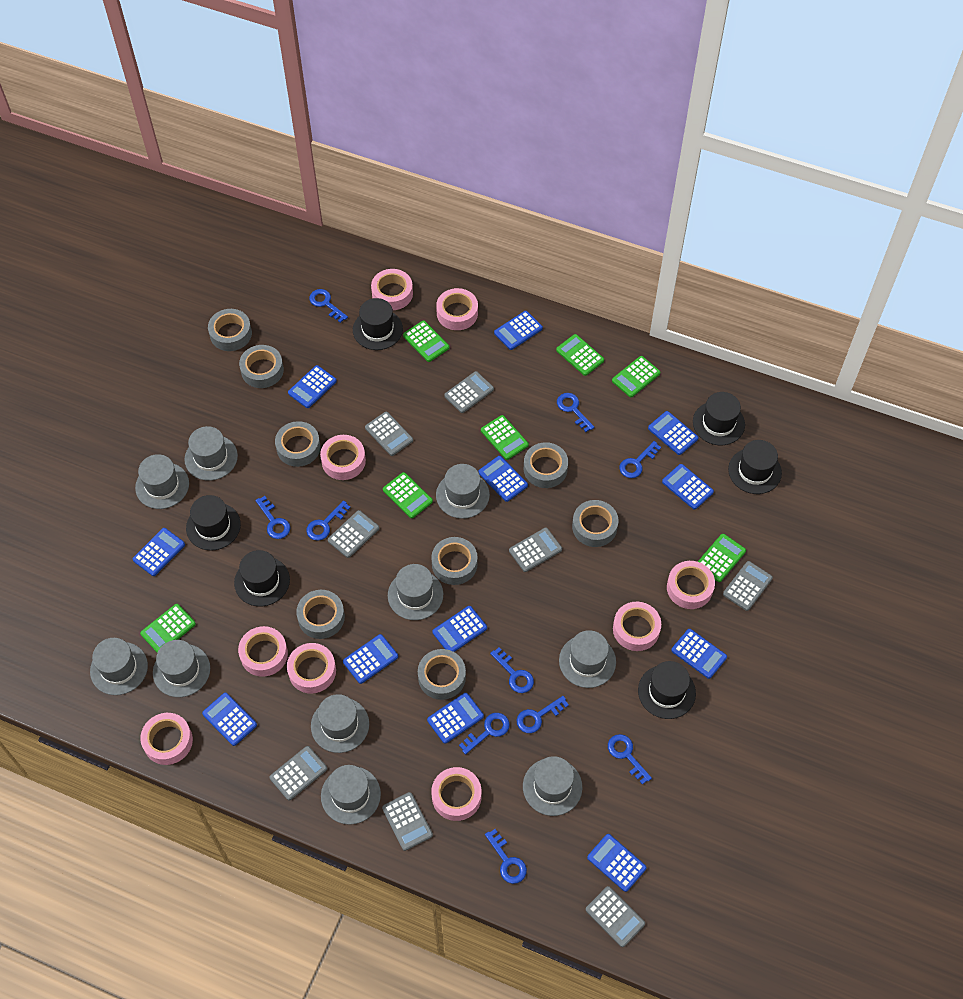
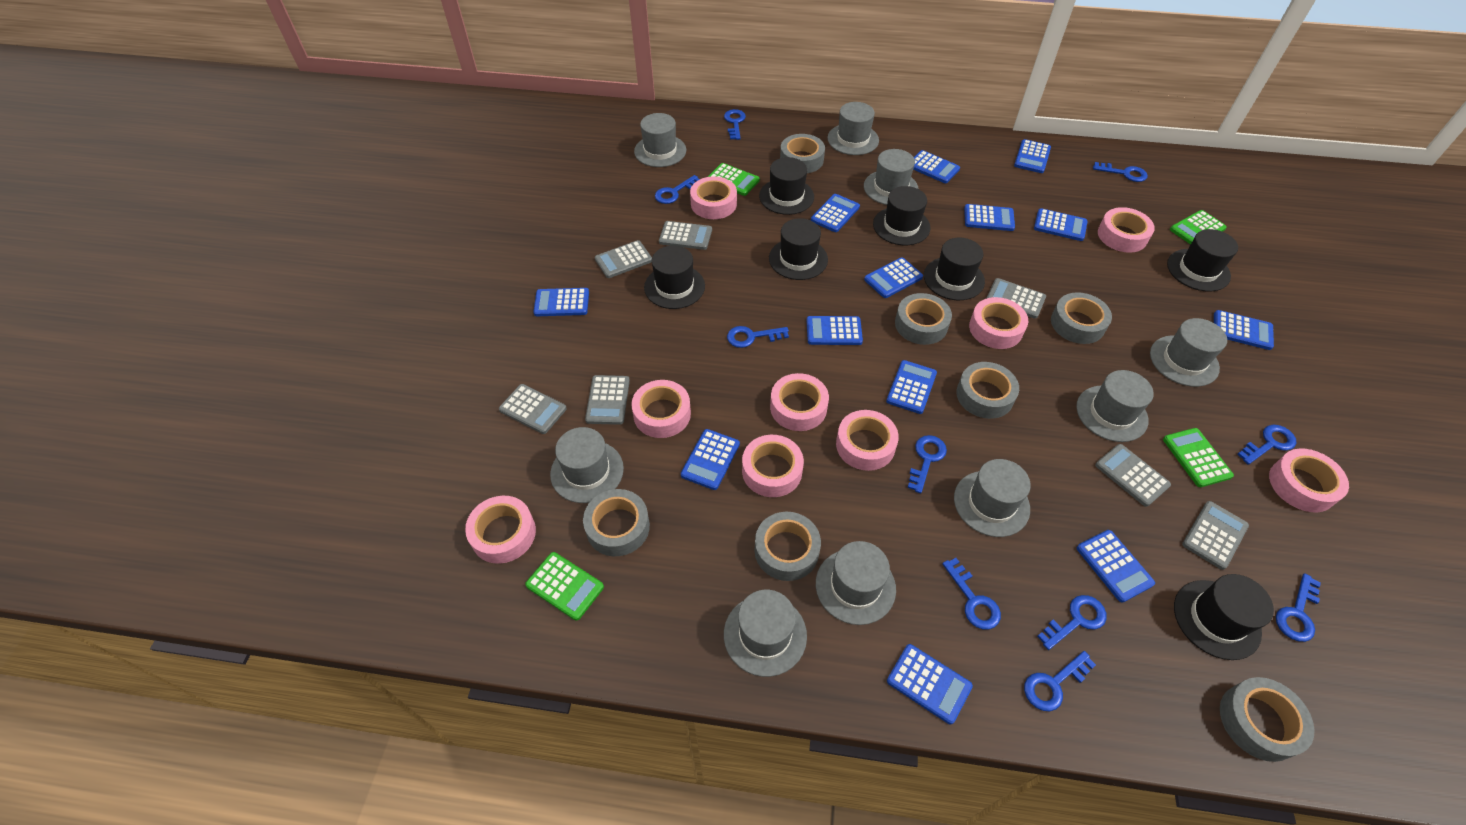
black hat: [186,495,241,551] [234,550,290,606] [353,298,403,350] [638,661,696,719] [693,392,745,445] [728,440,782,494] = 6 -> [644,246,705,309] [759,157,814,215] [769,218,828,280] [873,186,931,245] [924,238,985,300] [1167,229,1238,292] [1174,574,1274,660] = 7
blue calculator: [133,528,185,576] [202,693,257,746] [288,365,337,408] [343,634,398,684] [427,693,484,744] [432,606,487,652] [478,456,528,502] [494,311,543,350] [587,834,647,892] [648,411,698,455] [662,464,714,510] [671,629,727,679] = 12 -> [533,288,589,316] [681,429,740,490] [806,316,863,345] [811,194,860,232] [864,257,923,298] [886,360,937,414] [887,644,973,724] [913,150,960,183] [964,204,1015,231] [1014,139,1051,173] [1034,208,1088,241] [1077,530,1155,603] [1214,310,1274,350] = 13
green calculator: [140,604,196,653] [383,472,433,518] [403,320,449,362] [481,415,529,460] [556,334,604,376] [612,356,660,397] [698,534,746,582] = 7 -> [525,552,604,621] [708,163,760,196] [1163,428,1234,487] [1170,210,1227,245] = 4
grey calculator: [270,746,327,801] [328,510,379,558] [365,412,413,456] [382,792,433,851] [444,371,494,413] [509,528,562,572] [586,886,645,947] [723,561,773,611] = 8 -> [499,384,567,434] [585,375,630,425] [595,240,652,278] [659,221,712,250] [986,278,1046,319] [1095,444,1171,507] [1182,501,1249,570] = 7
grey hat: [90,638,148,695] [135,454,189,509] [153,640,210,697] [184,426,238,481] [311,694,369,753] [321,765,381,825] [388,564,443,620] [436,464,490,519] [523,756,582,816] [559,630,616,688] = 10 -> [550,427,624,503] [634,113,686,167] [724,590,807,677] [816,541,896,625] [828,102,879,155] [864,149,918,205] [954,459,1031,537] [1076,370,1154,442] [1150,318,1227,387] = 9
grey tape: [208,309,252,351] [239,345,284,388] [275,421,320,467] [296,590,345,639] [418,649,466,700] [431,537,478,585] [524,442,568,488] [572,500,618,547] = 8 -> [583,489,650,556] [754,512,821,581] [780,134,825,173] [895,293,952,345] [956,362,1019,419] [1051,292,1112,344] [1220,677,1315,762] = 7

